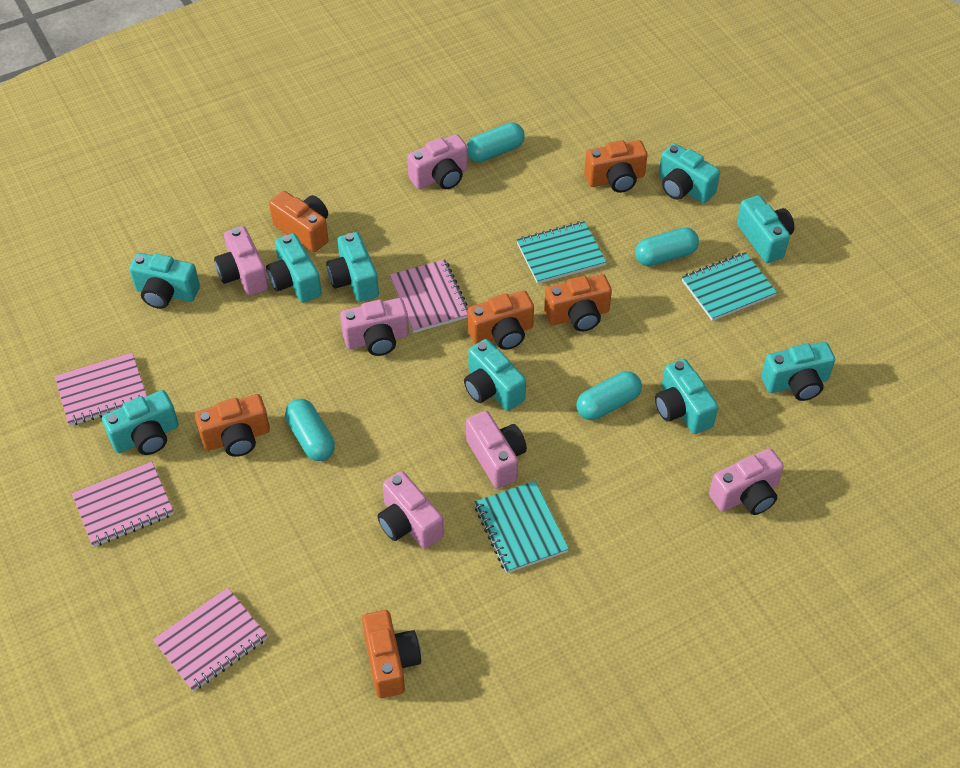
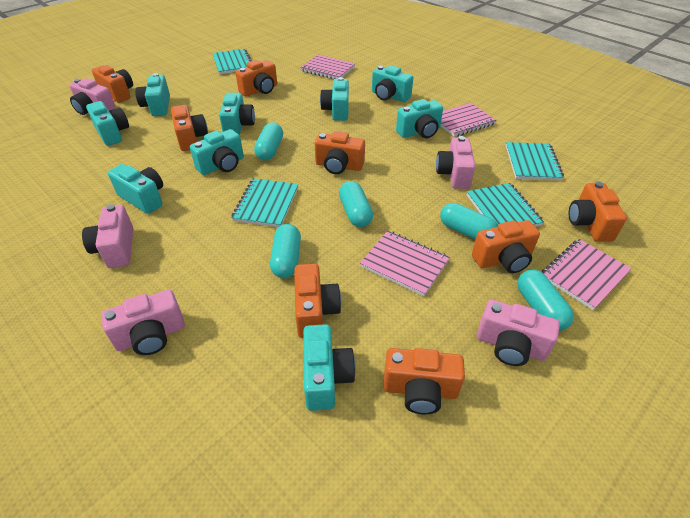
orange camera: [195,394,270,457] [269,191,328,252] [362,610,421,698] [467,291,534,350] [544,274,612,331] [584,140,648,193] = 6 -> [92,65,133,103] [171,105,208,151] [235,60,277,97] [294,264,341,338] [315,131,365,174] [383,348,465,414] [472,220,540,273] [568,182,627,242] = 8
pink camera: [214,226,269,296] [340,298,409,356] [378,471,444,549] [407,134,468,189] [466,411,527,488] [709,448,784,515] = 6 -> [70,78,116,115] [82,204,133,268] [101,290,185,355] [436,136,476,189] [477,300,560,366] = 5
turquoise capsule: [285,399,335,461] [467,122,525,162] [576,371,642,420] [635,227,699,266] = 4 -> [254,122,283,161] [270,224,301,278] [339,181,373,227] [440,203,498,240] [517,270,574,331] = 5
turquoise notebook: [474,481,569,573] [517,221,607,284] [682,252,777,321] = 3 -> [212,49,252,74] [231,178,298,227] [467,183,544,227] [506,142,564,181] = 4

